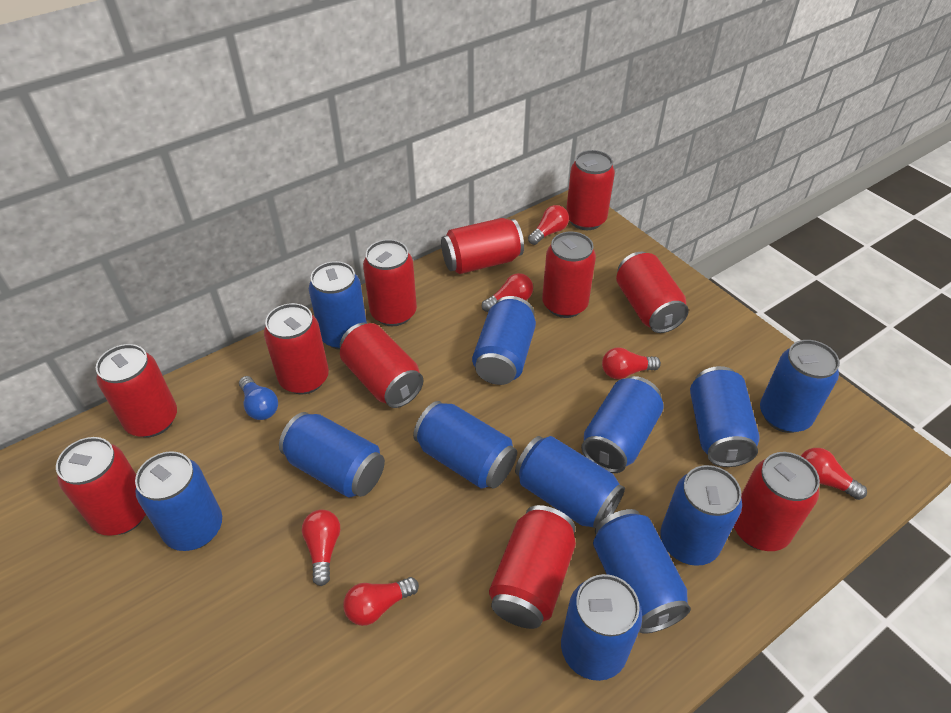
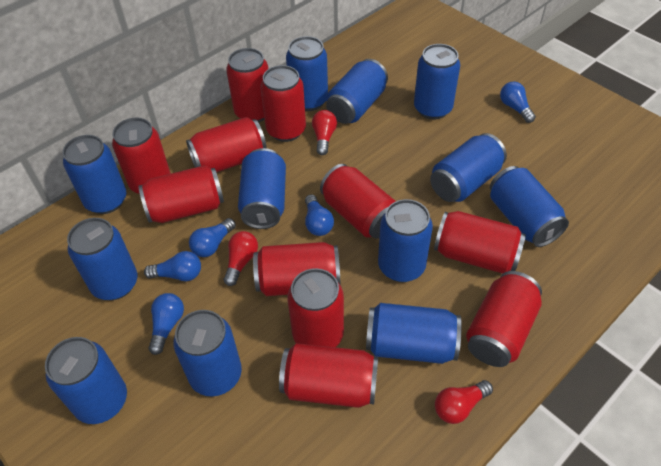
blue light bulb: [239,376,278,420] = 1 -> [144,251,201,281] [148,293,184,355] [189,218,236,257] [305,194,334,236] [500,81,536,123] = 5
red light bulb: [302,510,340,586] [343,577,419,626] [482,273,533,312] [528,205,569,245] [602,348,661,379] [801,448,867,500] = 6 -> [224,231,258,286] [312,110,337,155] [435,380,493,424] = 3

